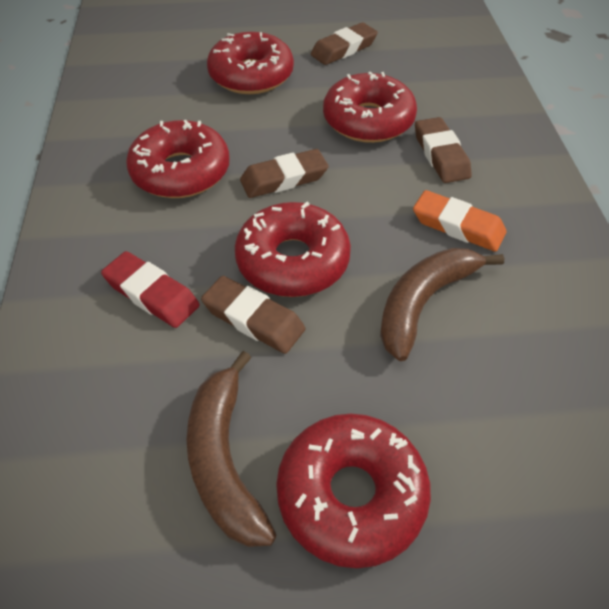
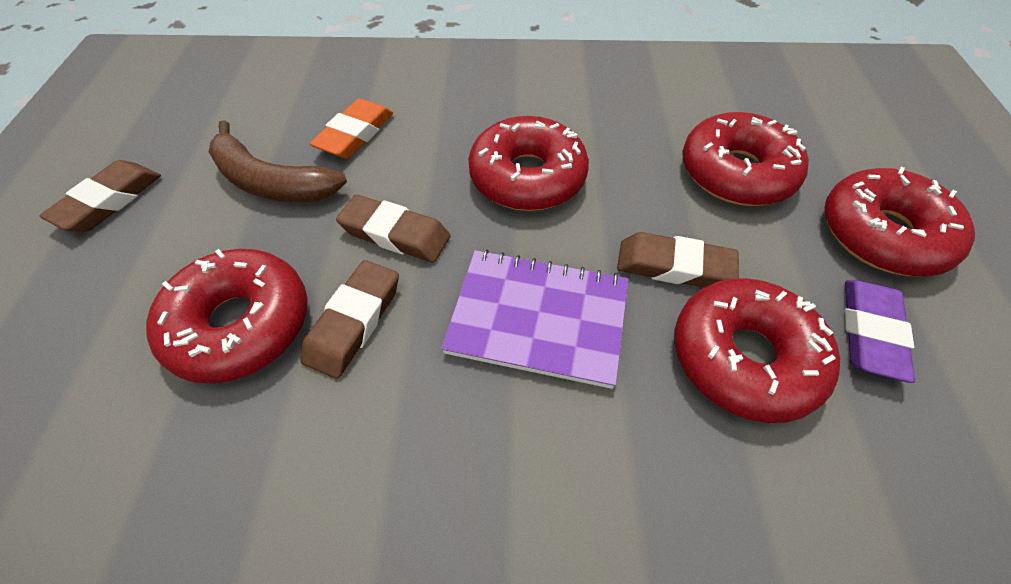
brown banana: [187,351,277,547] [380,248,504,361] = 2 -> [209,120,347,202] = 1
purple eraser: none = 0 -> [844,280,915,383] = 1
purple notebook: none = 0 -> [441,250,629,389] = 1
red eraser: [101,251,200,328] = 1 -> none = 0

